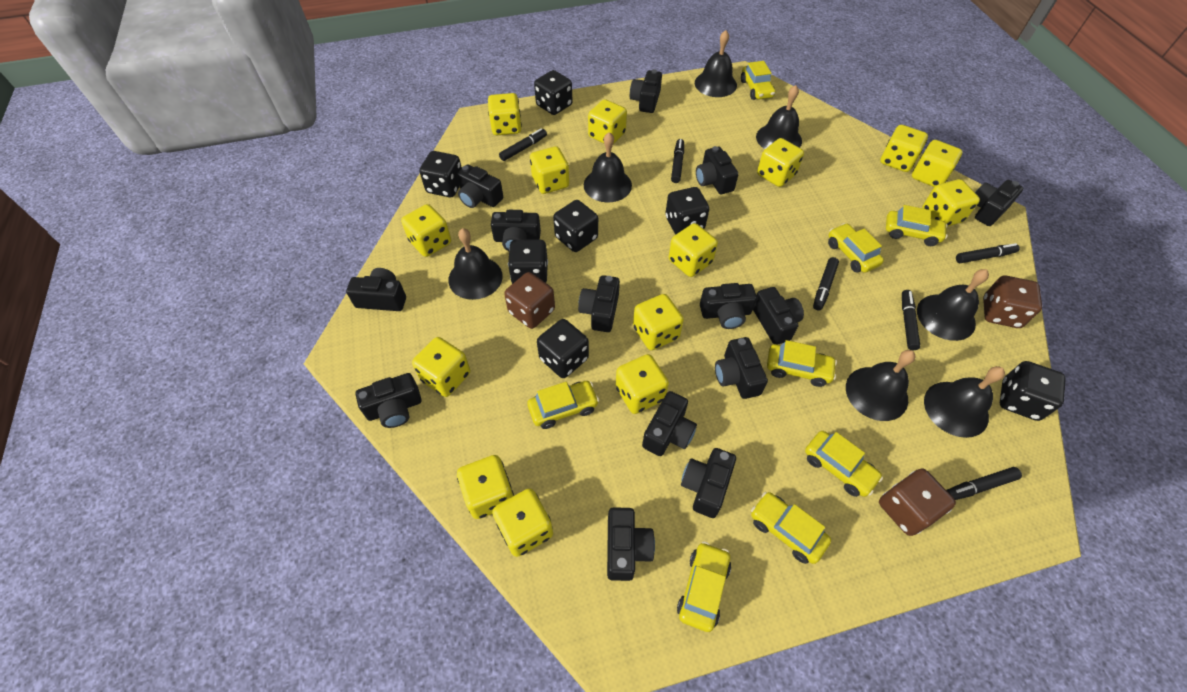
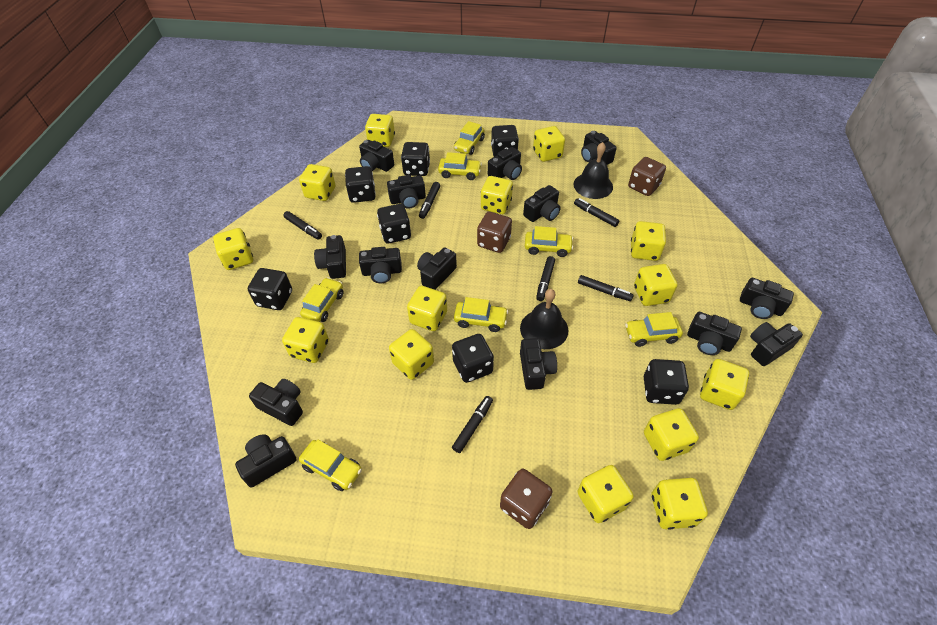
black bell: [448,228,503,300] [584,132,632,203] [695,30,737,97] [756,85,802,149] [846,350,916,421] [917,269,989,341] [924,366,1005,438] = 7 -> [520,289,568,349] [573,142,613,199] = 2
yellow car: [527,381,599,429] [677,541,731,632] [741,61,775,100] [751,492,831,564] [767,340,837,387] [805,431,883,497] [828,223,884,273] [886,205,948,246] = 8 -> [299,440,362,491] [300,277,343,322] [438,152,482,180] [454,121,485,155] [454,297,508,332] [525,226,573,257] [625,312,683,347] = 7

